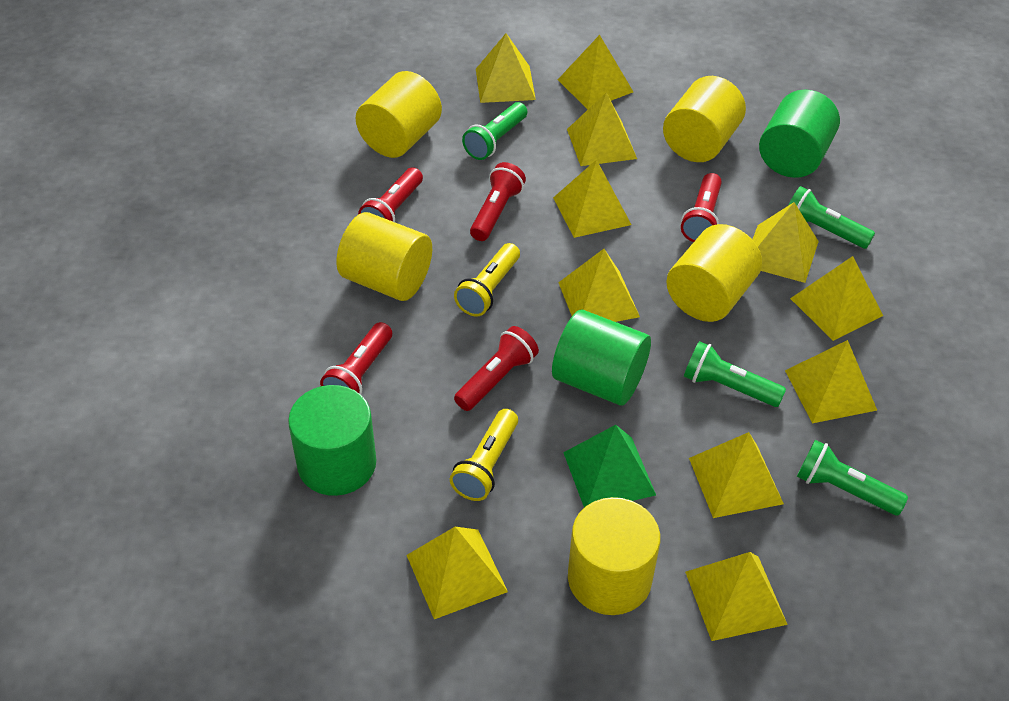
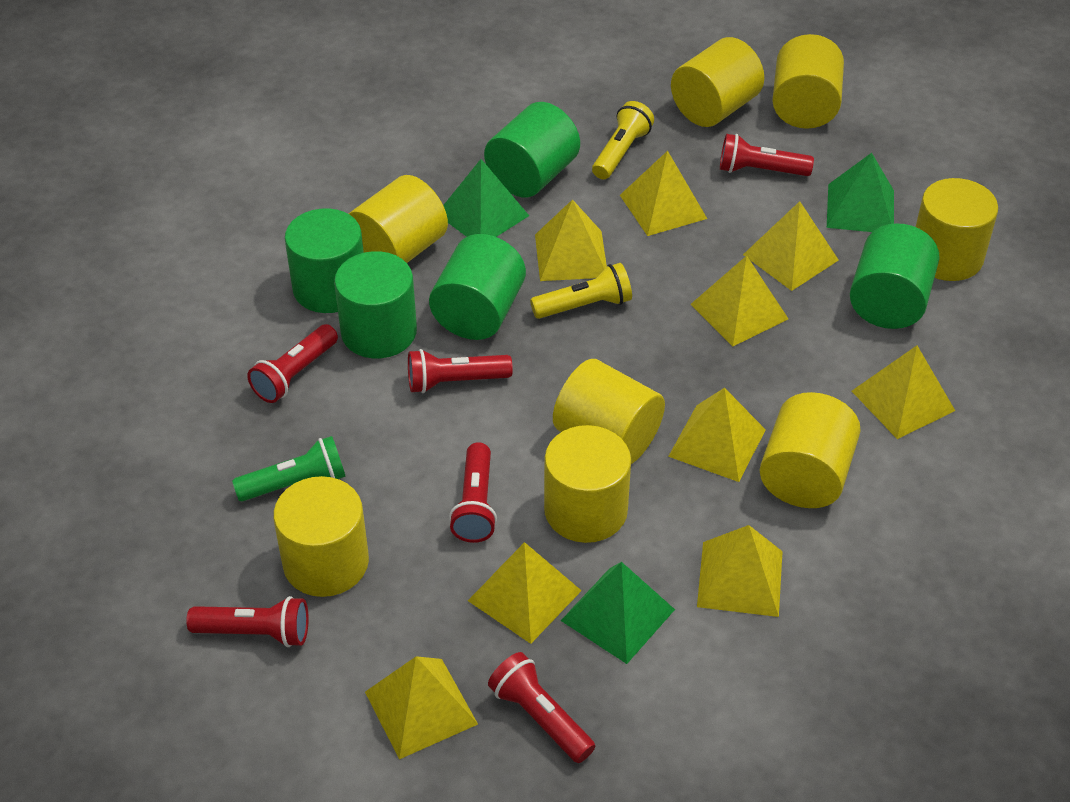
green cylinder: [288,385,376,496] [552,310,651,406] [759,89,840,178] = 3 -> [285,208,364,313] [334,251,417,359] [429,234,526,340] [484,102,580,198] [850,223,940,329] = 5
green flashlight: [462,102,527,160] [684,341,786,407] [788,186,875,249] [797,440,908,515] = 4 -> [232,436,346,502] = 1
green pyramid: [563,425,656,508] = 1 -> [443,159,529,237] [561,562,675,664] [827,153,894,232] = 3
red flashlight: [320,322,392,394] [358,167,423,222] [454,326,539,411] [470,162,526,241] [681,173,722,242] = 5 -> [186,596,309,647] [247,324,338,403] [408,349,513,393] [449,442,497,543] [488,652,595,763] [720,134,814,176] = 6
yellow cylinder: [336,212,432,301] [356,71,442,158] [568,497,660,615] [663,76,746,162] [666,224,762,322] = 5 -> [273,476,369,597] [349,175,448,263] [544,425,631,543] [553,359,665,464] [671,37,764,127] [760,392,861,508] [772,34,844,129] [916,178,998,281] = 8
yellow pyramid: [407,527,508,619] [476,33,536,103] [553,159,631,238] [558,35,633,110] [558,249,640,322] [567,92,637,166] [685,552,788,641] [689,432,784,518] [752,202,819,283] [785,340,877,423] [790,256,883,341] = 11 -> [365,656,478,759] [468,542,582,644] [535,199,607,281] [620,151,707,236] [668,388,766,482] [691,256,788,346] [697,525,783,617] [743,201,839,291] [852,346,955,439] = 9

